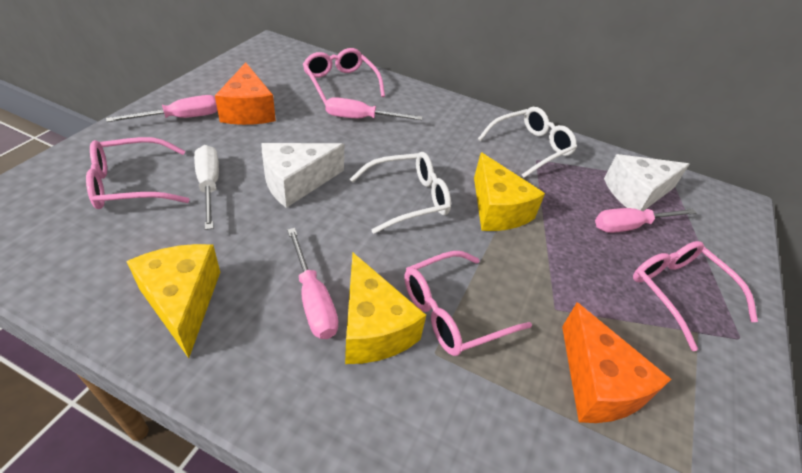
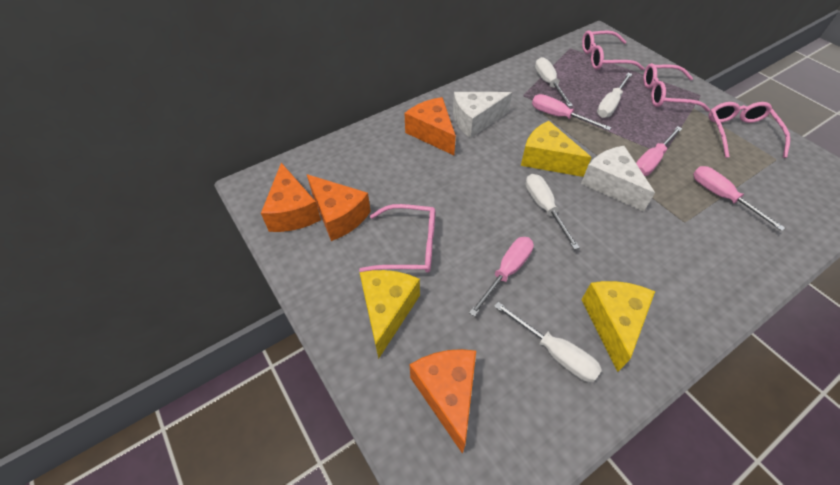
orange cheese: [215,62,276,125] [562,303,671,423] = 2 -> [261,163,321,232] [307,174,371,241] [405,97,456,155] [410,349,476,454] = 4
white glasses: [350,152,451,234] [478,107,577,178] = 2 -> none = 0
white screwdriver: [194,145,219,230] = 1 -> [494,302,602,382] [525,174,580,250] [535,57,573,107] [597,73,632,118] = 4

